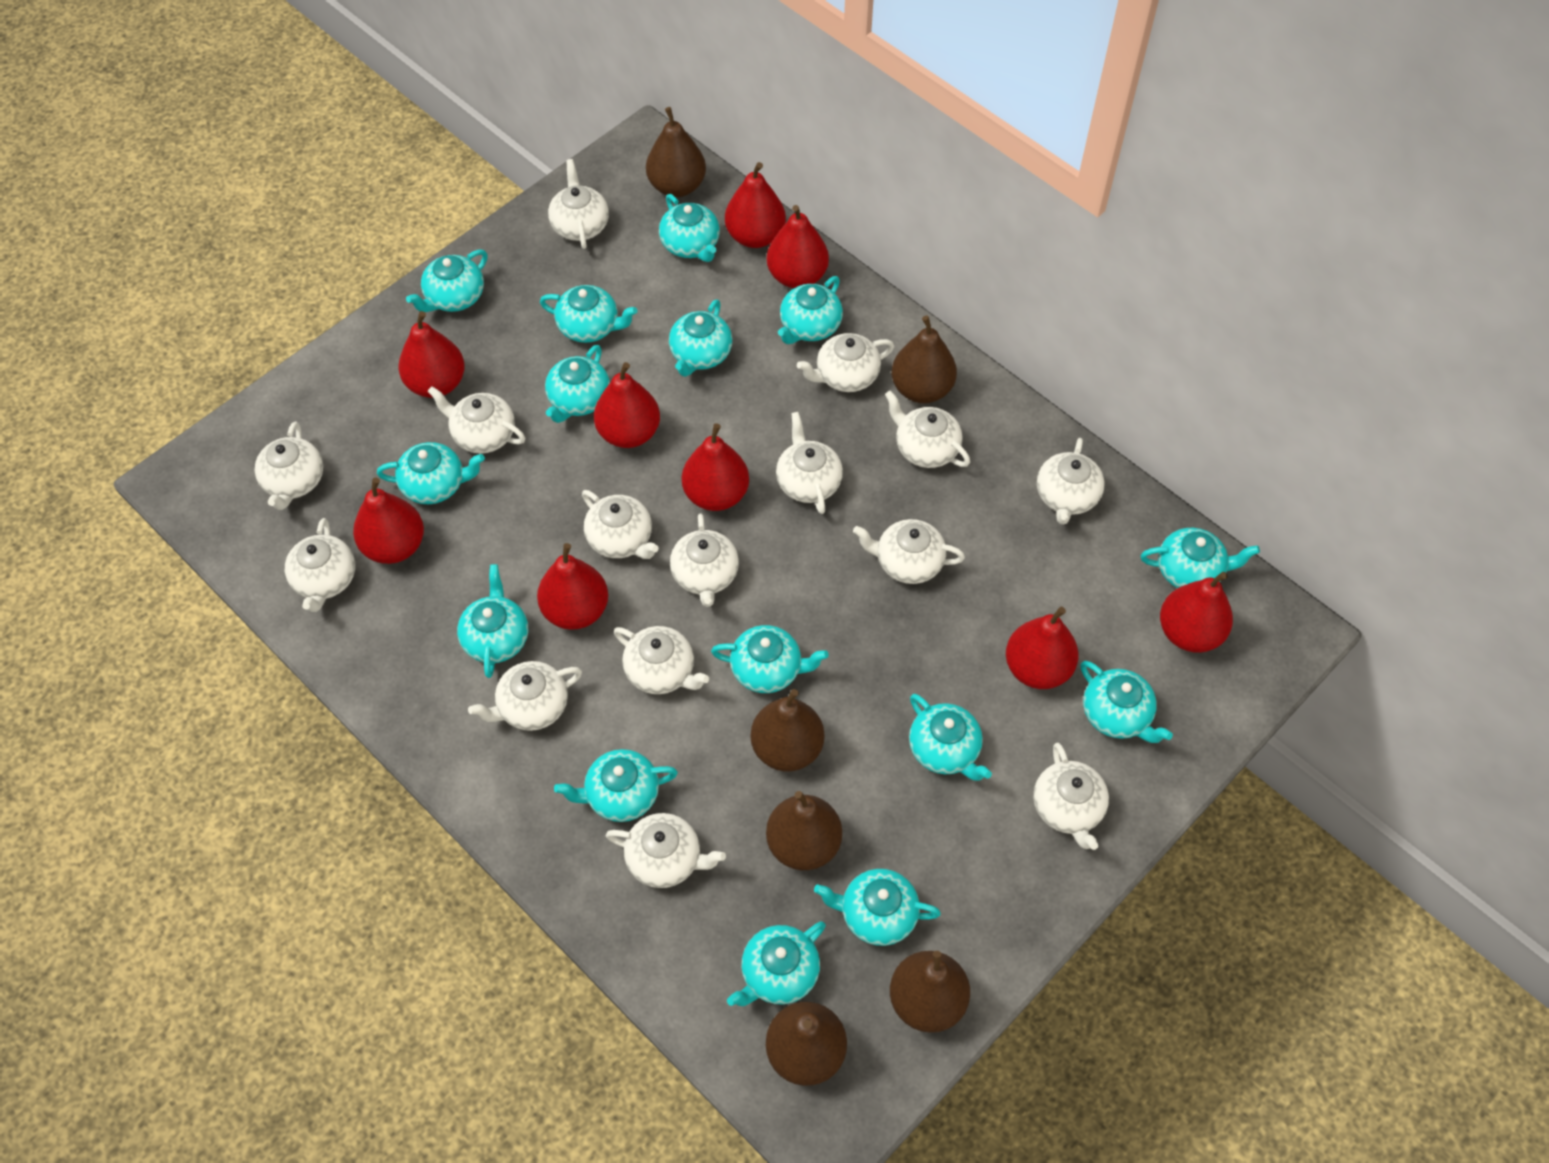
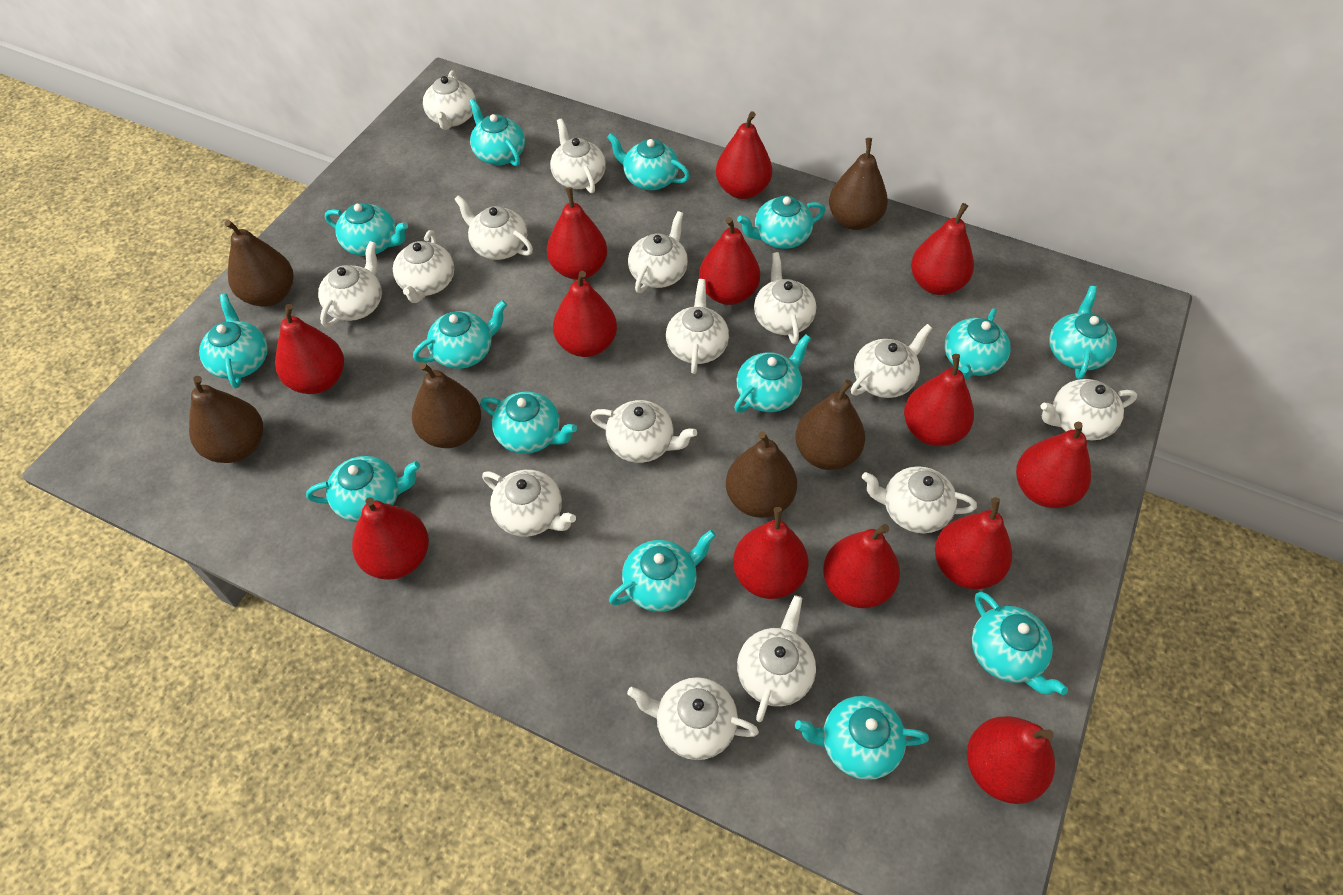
red pear: [353,478,424,564] [398,311,465,398] [537,543,608,630] [594,362,660,448] [682,423,749,511] [725,162,786,248] [767,205,829,288] [1006,607,1079,689] [1160,572,1233,653] = 9 -> [275,304,344,394] [352,497,429,580] [547,187,607,280] [553,271,617,357] [699,217,760,305] [716,111,772,199] [733,507,809,599] [823,524,900,608] [904,354,974,446] [911,203,974,295] [935,497,1012,589] [967,716,1055,804] [1016,422,1091,508] = 13
turquoise teapot: [377,442,485,504] [406,249,488,312] [457,564,528,678] [540,285,638,343] [545,345,610,423] [554,749,678,822] [659,194,720,262] [669,299,732,377] [711,625,829,693] [727,921,826,1006] [778,276,843,344] [814,869,941,946] [909,694,992,781] [1080,661,1173,743] [1141,528,1260,588] = 15 -> [199,294,268,389] [306,456,420,522] [325,203,408,256] [413,300,507,369] [469,98,525,166] [480,391,577,454] [607,133,690,190] [609,530,716,612] [734,334,811,413] [737,196,826,249] [795,696,929,780] [945,308,1011,380] [972,592,1068,695] [1049,286,1117,379] = 14

